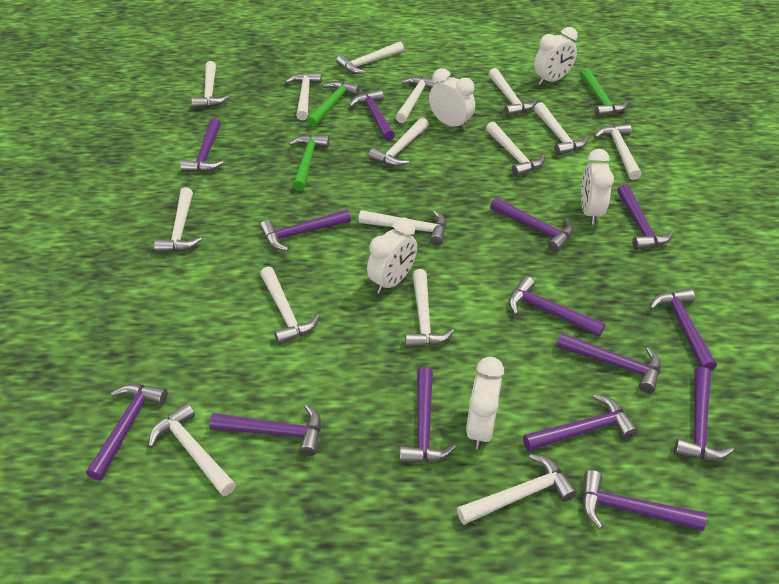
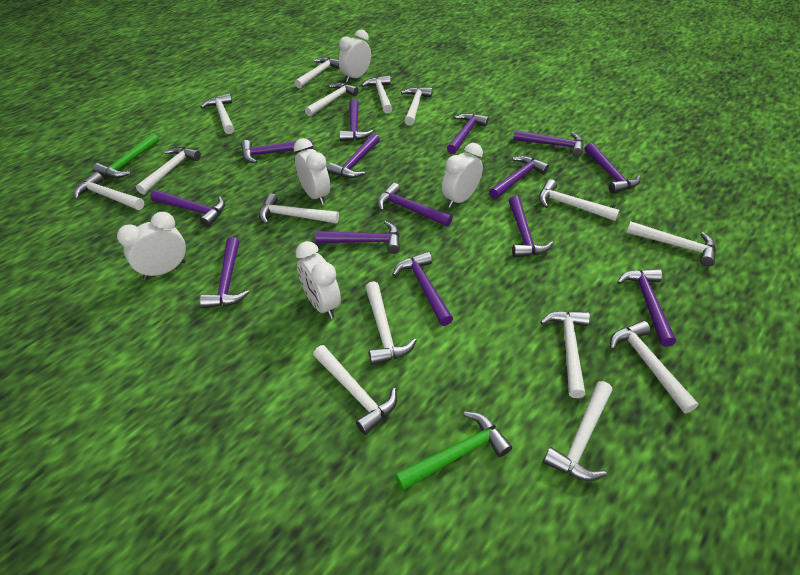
green hammer: [289,135,329,191] [307,81,360,127] [580,68,628,117] = 3 -> [93,133,159,178] [395,412,512,490] = 2

